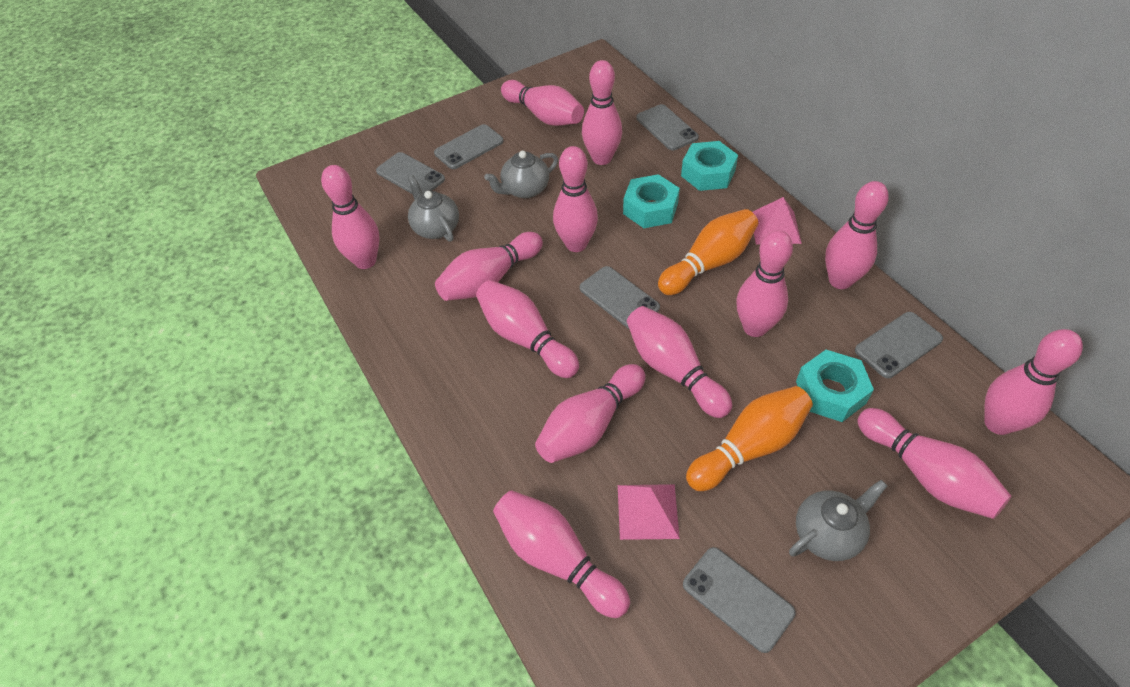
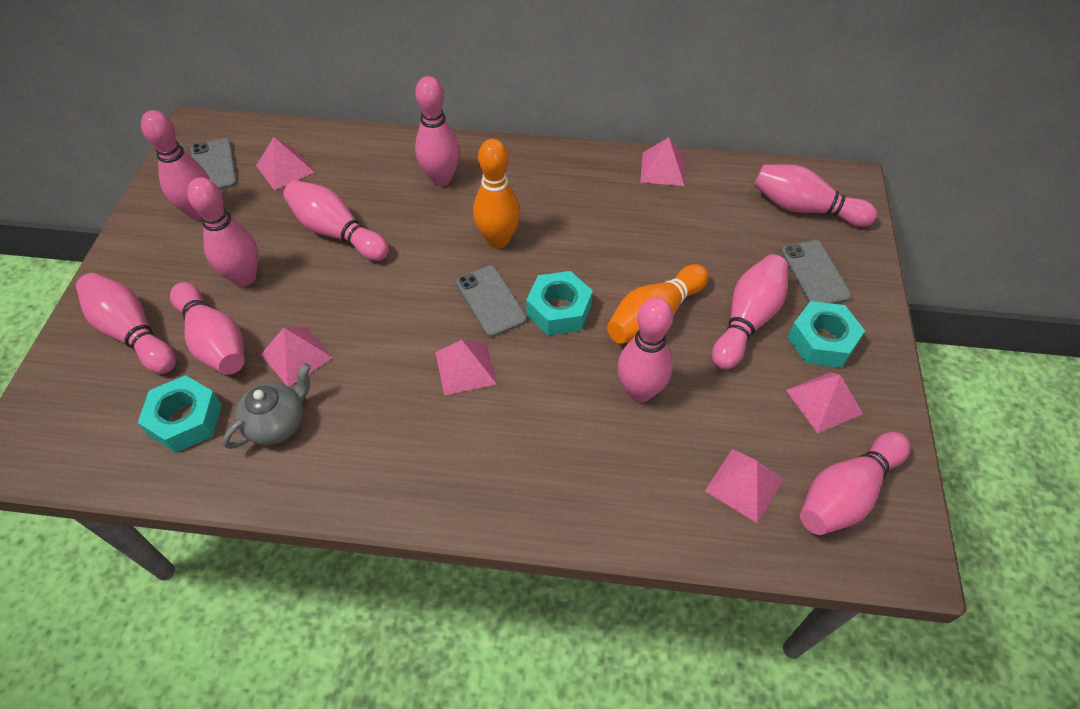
grey phone: [376,152,445,194] [434,124,504,169] [580,266,660,329] [636,104,699,150] [683,547,796,653] [855,312,943,378] = 6 -> [191,138,237,190] [456,266,527,337] [781,240,852,304] = 3
grey teapot: [408,175,459,242] [484,151,558,198] [789,480,887,561] = 3 -> [223,363,311,449] = 1
pink bowling pin: [321,165,380,269] [435,232,543,301] [476,280,579,378] [493,490,630,618] [501,80,584,126] [535,364,646,463] [553,146,598,252] [582,60,622,165] [627,306,732,418] [736,230,793,337] [825,181,889,289] [857,408,1012,519] [984,329,1083,435] = 13 -> [76,273,176,374] [141,110,210,220] [170,282,244,375] [187,177,258,287] [283,180,389,261] [415,76,460,186] [617,297,673,402] [712,254,788,370] [754,164,877,227] [800,432,910,535] = 10
pink pyramid: [618,484,680,540] [753,197,802,244] = 2 -> [256,137,315,190] [261,327,333,387] [435,340,497,395] [640,137,686,186] [705,449,784,523] [786,372,863,433] = 6

